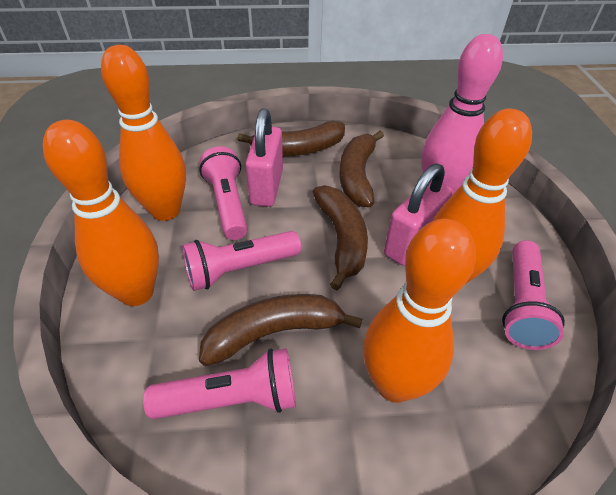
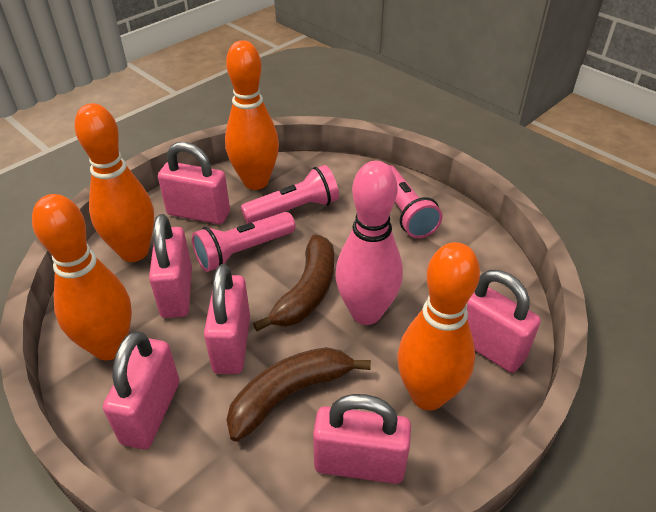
brown banana: [199,294,362,366] [237,121,345,156] [313,185,368,290] [339,131,384,207] = 4 -> [226,347,371,442] [253,234,334,331] = 2
pink flashlight: [143,348,296,419] [182,231,301,291] [199,146,248,240] [502,240,565,350] = 4 -> [192,212,295,272] [241,165,339,224] [388,165,442,238] = 3
pink padlock: [246,108,283,207] [384,163,453,266] = 2 -> [103,331,179,449] [149,214,192,318] [158,142,230,224] [204,264,250,374] [313,394,411,484] [467,270,541,373] = 6

